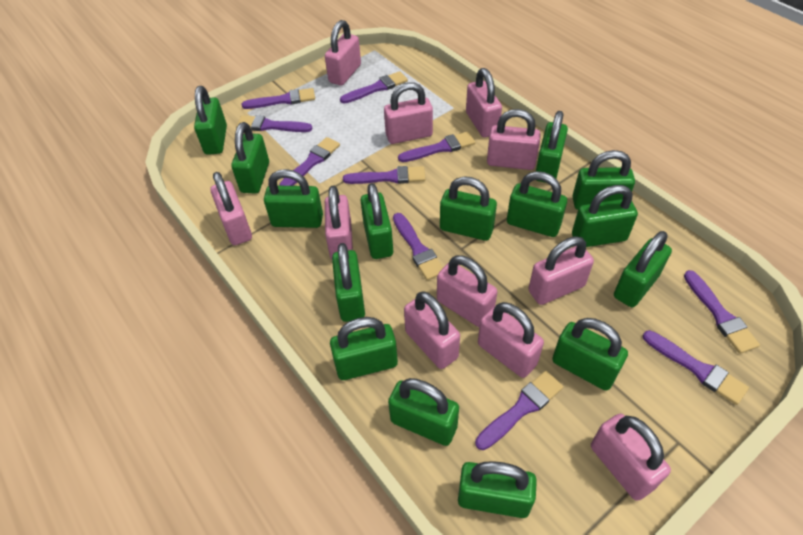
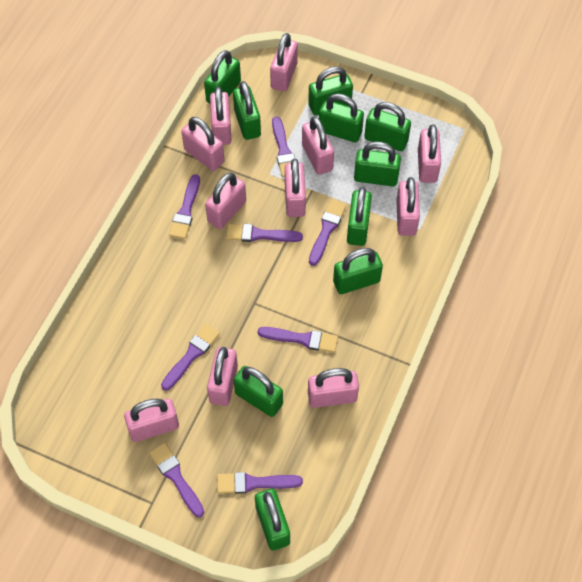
green padlock: [194,86,227,155] [231,122,269,194] [264,169,323,228] [330,317,398,380] [332,243,365,322] [360,183,393,259] [388,378,459,446] [440,176,497,241] [458,461,537,518] [507,171,567,237] [536,111,568,183] [552,318,628,391] [572,150,635,210] [572,185,638,247] [614,231,672,307] = 15 -> [204,50,241,103] [233,81,261,140] [234,366,283,417] [255,488,290,550] [308,67,353,116] [319,94,364,142] [333,248,383,294] [347,187,372,246] [354,142,401,186] [364,102,411,151] = 10
purple brush: [236,115,312,132] [242,88,315,109] [279,137,340,186] [340,71,408,104] [343,166,426,184] [393,213,443,280] [398,131,476,162] [475,371,563,450] [643,330,749,405] [684,270,760,354] = 10 -> [149,442,204,517] [161,324,220,391] [169,174,200,239] [217,472,303,494] [226,224,303,242] [258,327,338,353] [272,116,295,177] [309,200,346,266] = 8

